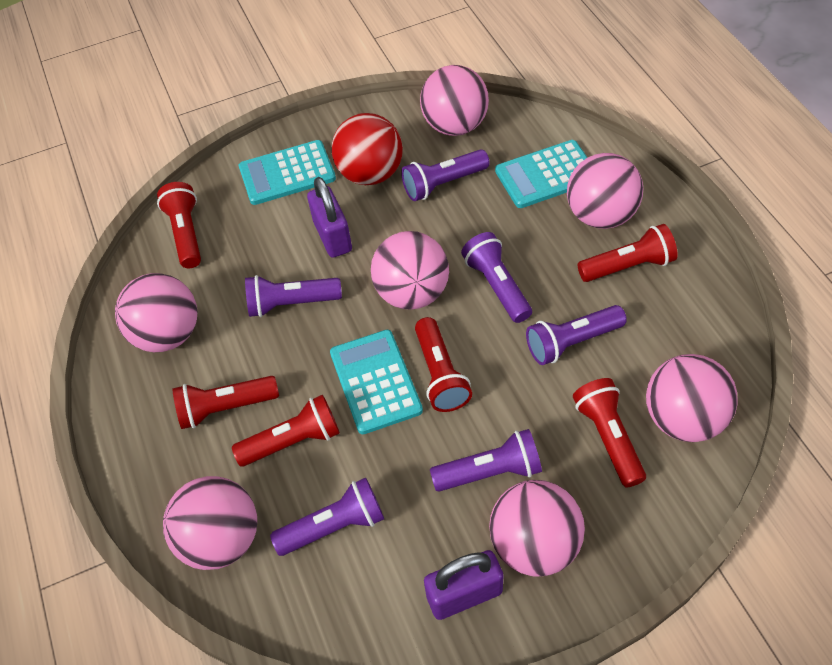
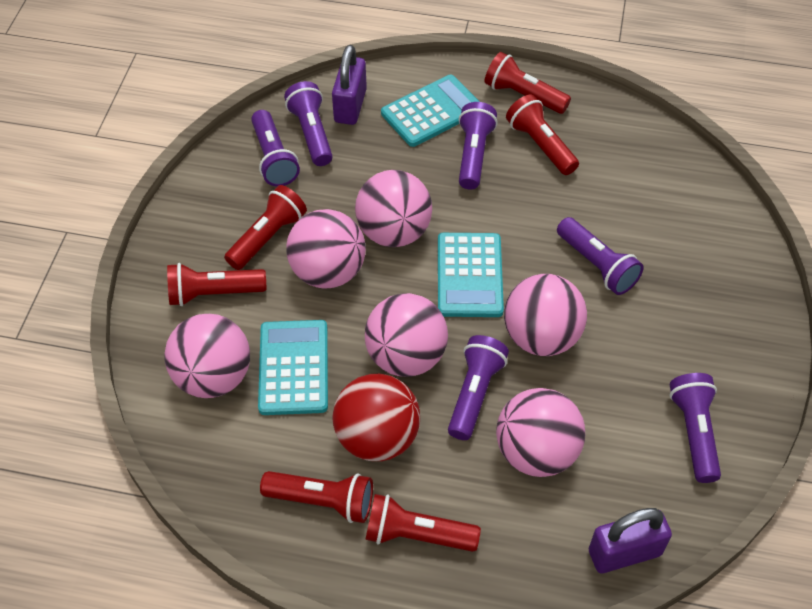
pink ball: [115,273,197,352] [163,476,257,570] [371,231,449,310] [420,65,489,136] [489,480,585,576] [567,153,643,229] [646,354,738,442] = 7 -> [164,314,250,398] [286,209,366,288] [355,170,432,247] [365,293,448,377] [496,388,585,477] [504,274,587,356] = 6

